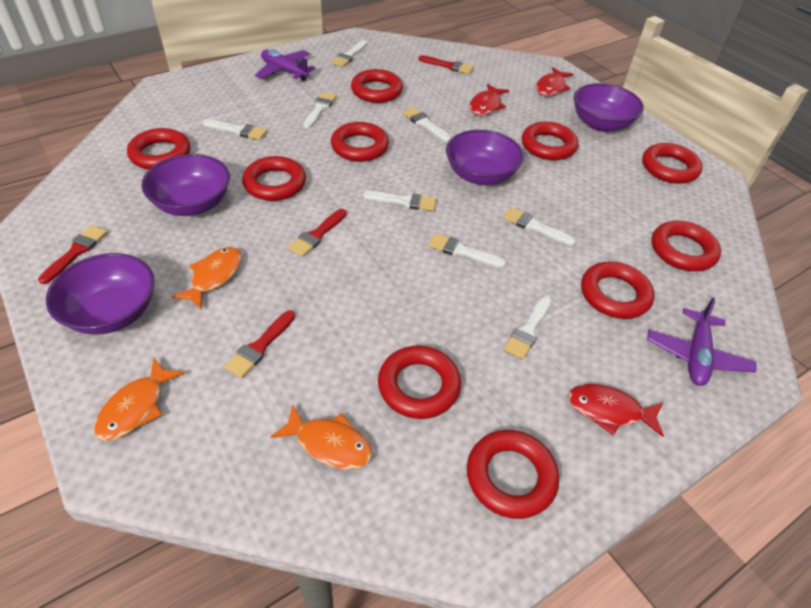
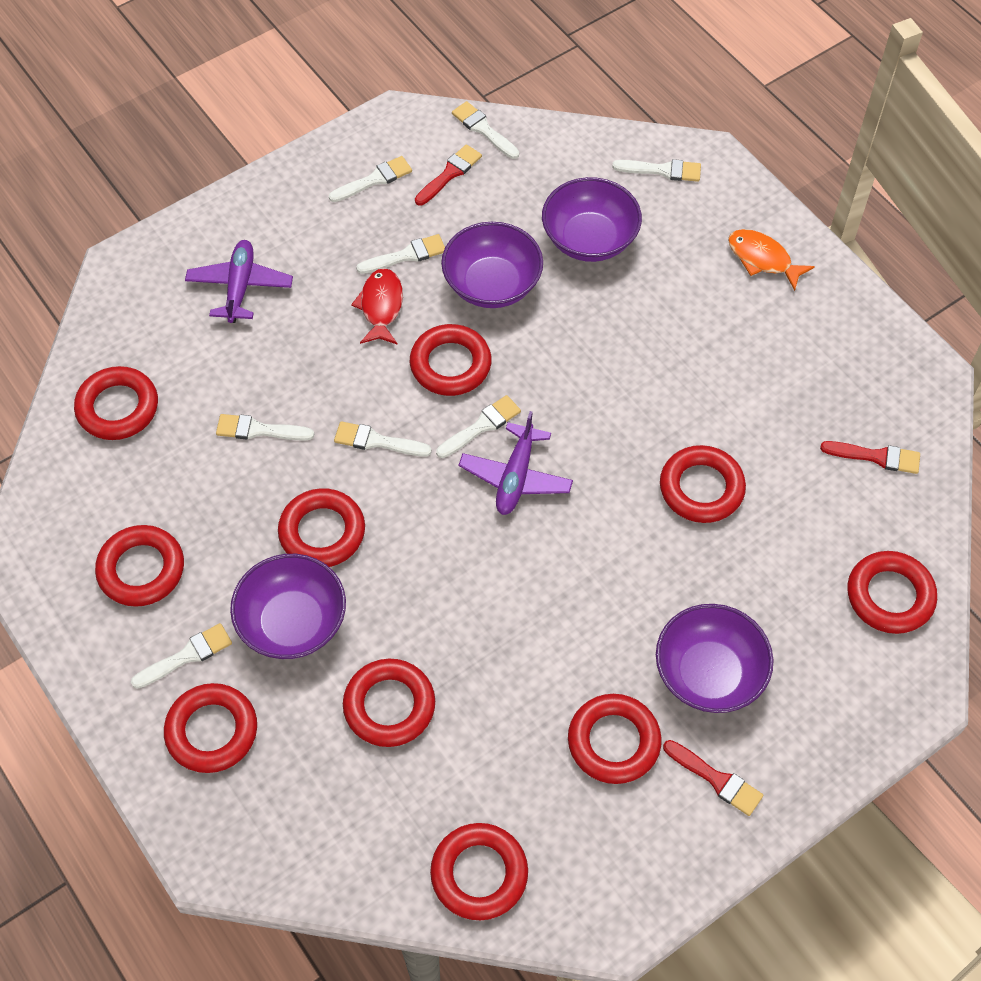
orange fish: [94,358,185,441] [172,247,242,309] [271,404,372,469] = 3 -> [728,229,815,291] = 1
red brush: [38,225,108,284] [224,310,295,378] [288,209,347,257] [419,55,474,74] = 4 -> [415,144,482,206] [663,740,763,816] [820,441,920,474] = 3
red fish: [469,84,509,116] [536,67,573,96] [568,384,664,437] = 3 -> [351,268,403,345] = 1

